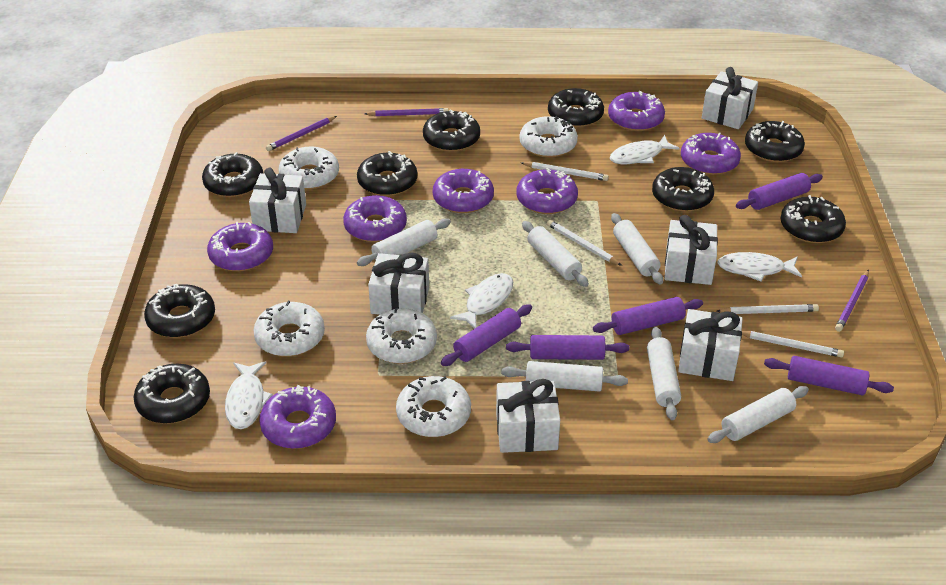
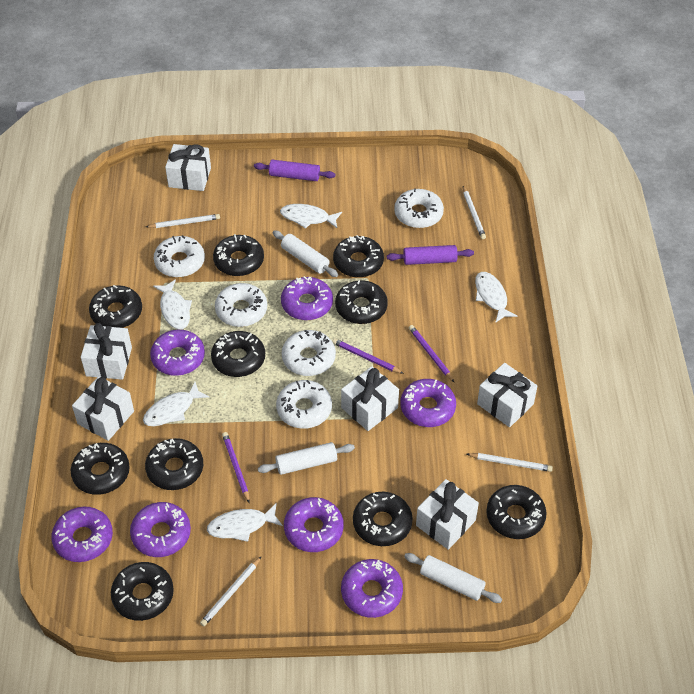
black donut: [134,364,210,424] [144,284,215,338] [202,152,263,197] [357,151,417,196] [423,109,480,152] [548,88,604,128] [652,167,714,212] [745,121,805,162] [780,195,846,243] = 9 -> [71,443,130,495] [89,285,142,328] [111,562,174,621] [145,438,203,490] [211,331,265,377] [213,234,264,276] [333,235,384,278] [335,280,388,324] [353,492,413,546] [486,485,547,539] = 10
purple rolling pin: [441,304,532,366] [506,335,629,360] [593,297,703,335] [736,173,823,210] [764,356,894,396] = 5 -> [254,160,335,181] [387,245,474,265] = 2
white fish: [225,362,273,429] [450,273,513,329] [610,135,680,164] [717,252,802,281] = 4 -> [143,382,209,426] [153,279,192,329] [207,503,283,542] [280,204,342,229] [475,272,517,323] = 5
white rolling pin: [357,219,451,266] [501,361,628,391] [522,221,589,287] [611,213,663,284] [647,327,681,420] [707,386,809,443] = 6 -> [258,442,355,475] [273,230,338,277] [404,553,502,603] = 3

